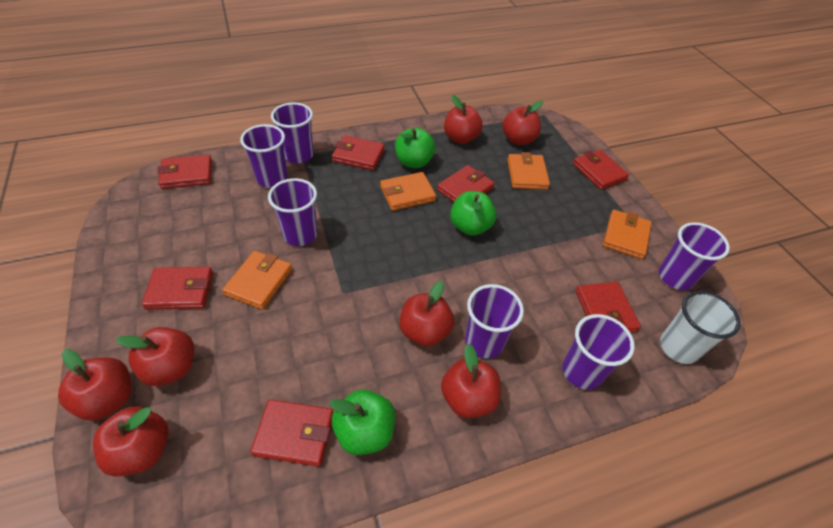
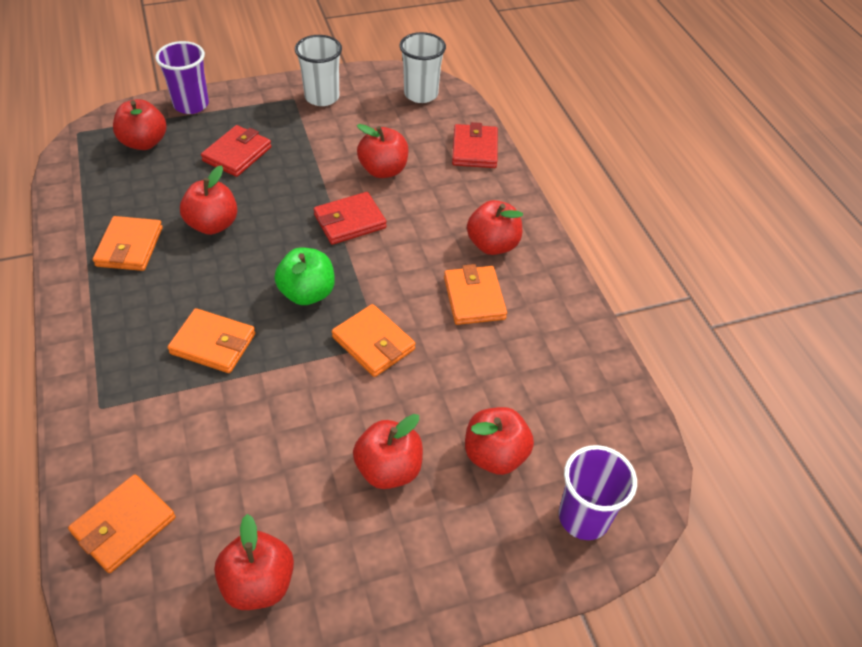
green apple: [329,389,395,455] [395,128,435,168] [450,191,497,236] = 3 -> [274,248,335,305] = 1
orange wallet: [222,251,292,310] [380,172,436,211] [507,152,550,190] [603,210,652,259] = 4 -> [68,474,176,573] [93,216,163,271] [167,308,255,373] [332,304,415,377] [444,264,507,325] = 5
purple cup: [240,124,288,188] [268,178,318,246] [271,102,314,164] [465,284,524,359] [562,314,635,390] [659,222,730,290] = 6 -> [155,41,209,114] [559,445,637,540] = 2
red wallet: [142,267,213,310] [157,154,212,189] [251,399,333,466] [332,135,385,170] [437,165,495,202] [573,150,629,190] [576,282,641,333] = 7 -> [201,125,272,177] [314,192,387,245] [452,122,498,168] = 3
white cup: [660,291,741,364] = 1 -> [295,35,342,106] [400,32,446,103] = 2

